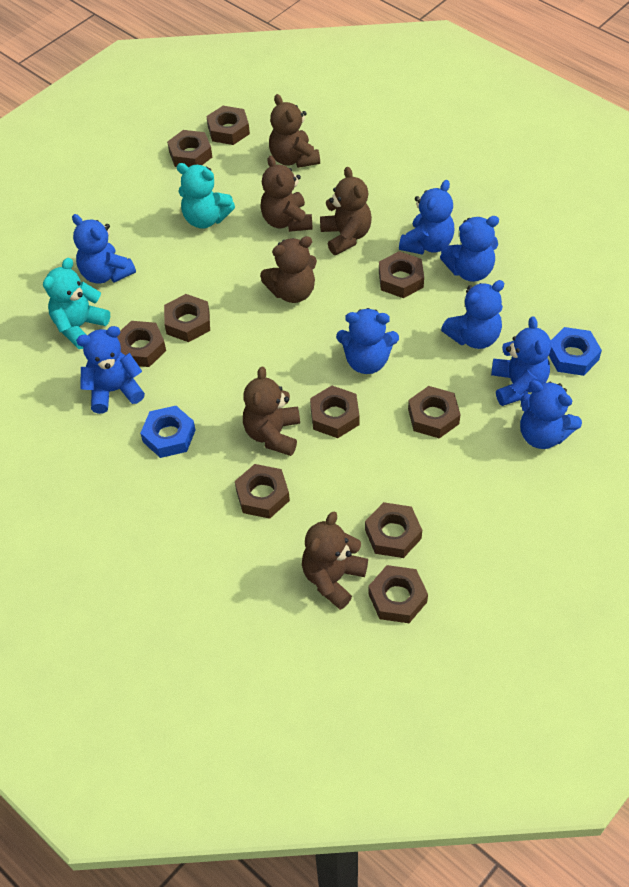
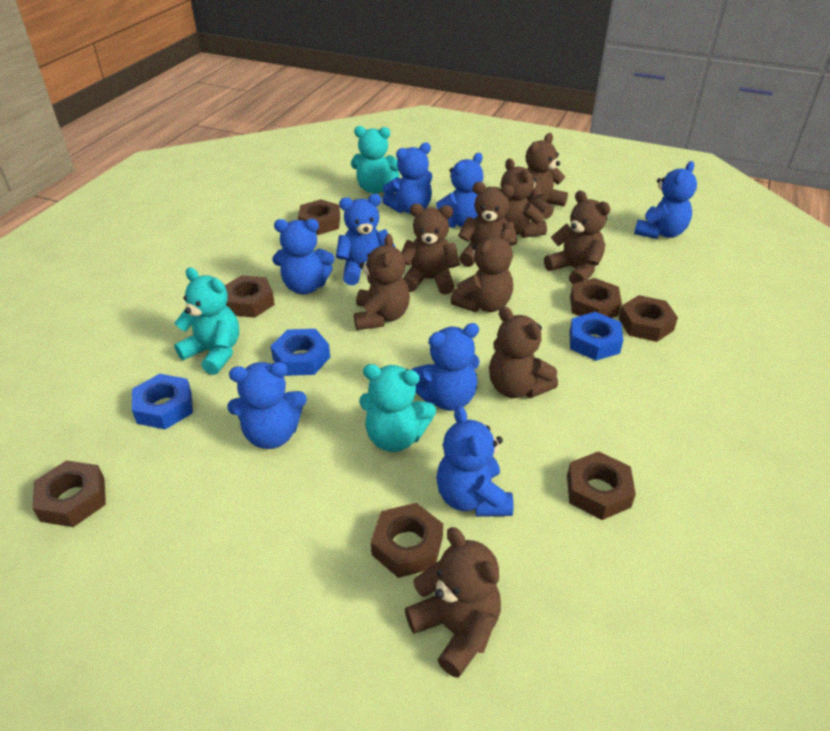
blue nut: [140,406,195,458] [549,327,602,376] = 2 -> [132,374,193,430] [270,329,330,376] [569,312,623,361] = 3
brown nut: [117,321,166,367] [164,294,210,342] [167,130,212,167] [206,106,250,145] [235,464,290,519] [310,386,360,438] [365,502,422,558] [368,565,428,623] [379,251,424,298] [408,386,461,438] = 10 -> [32,460,106,527] [224,275,275,318] [298,199,340,235] [371,503,443,578] [567,451,636,520] [570,278,622,318] [619,295,678,342] = 7
brown teddy bear: [243,366,300,456] [260,156,313,232] [260,236,317,303] [269,94,320,168] [302,512,368,610] [320,167,372,255] = 6 -> [354,234,410,330] [401,204,460,294] [405,527,501,678] [450,228,513,312] [458,182,517,267] [489,306,558,398] [501,158,547,238] [526,133,568,219] [544,191,610,284] = 9
turquoise teddy bear: [43,258,110,349] [177,163,235,229] = 2 -> [174,267,239,375] [351,126,400,194] [359,364,436,452] = 3

